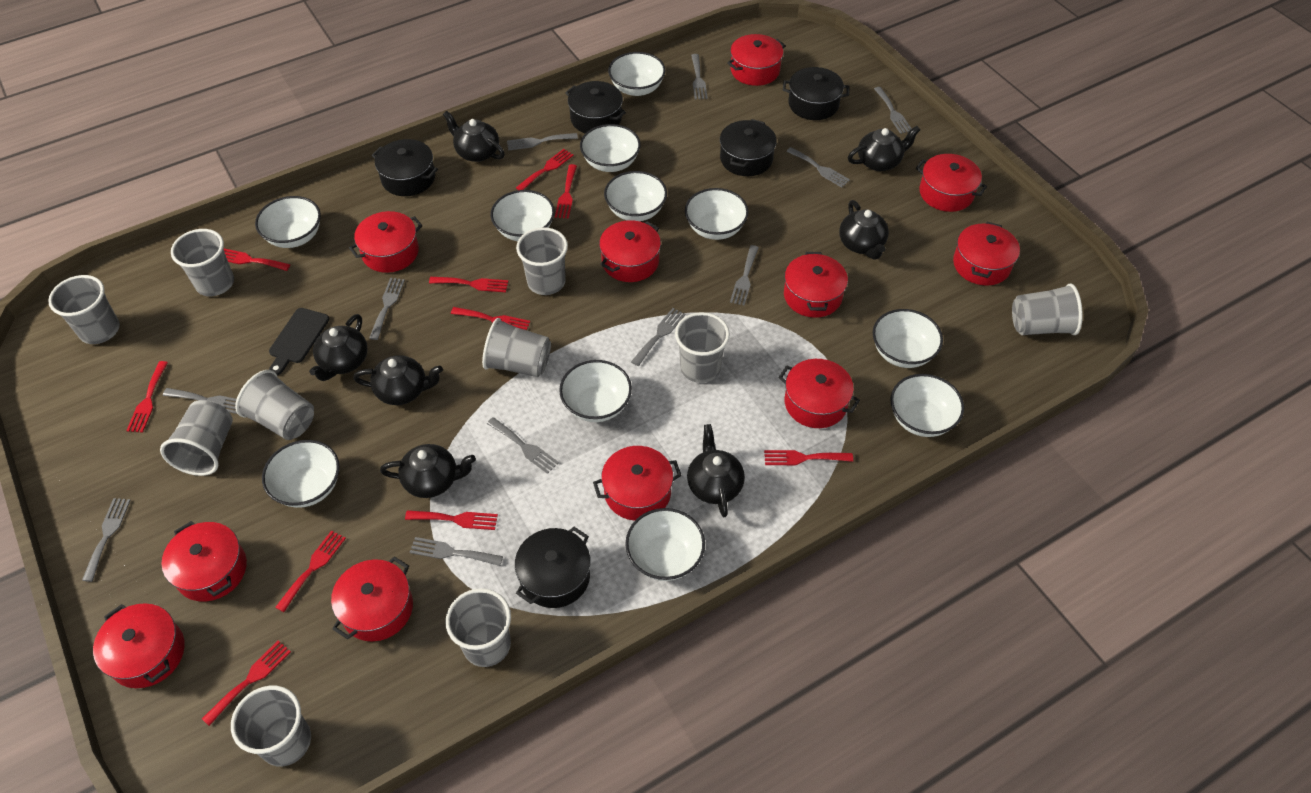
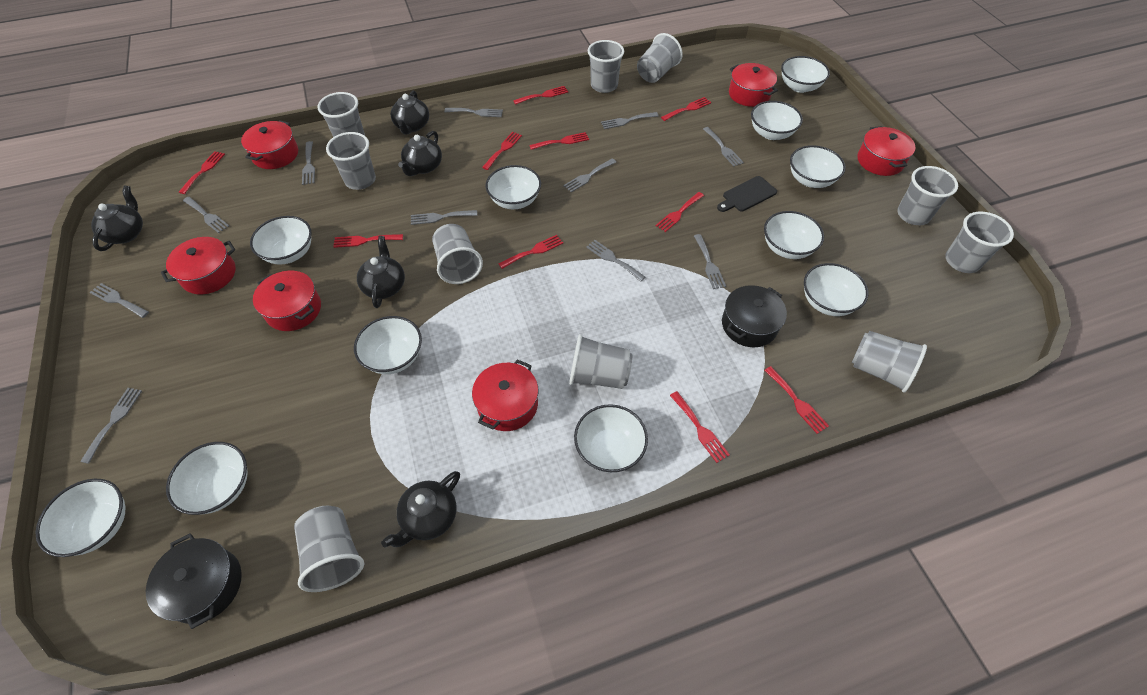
black pot: [372,139,438,196] [515,527,591,608] [565,81,626,133] [720,119,777,176] [783,67,849,120] = 5 -> [146,533,242,629] [722,285,787,347] = 2
black teapot: [309,314,368,381] [353,355,443,405] [380,444,476,498] [443,111,505,162] [687,424,745,517] [839,200,889,260] [848,126,920,171] = 7 -> [91,186,143,251] [357,236,405,308] [381,471,460,548] [390,91,429,134] [398,131,442,176] = 5
red pot: [93,603,185,688] [161,521,247,601] [331,556,413,641] [349,211,423,273] [593,446,682,521] [599,220,661,282] [727,34,786,86] [778,359,860,428] [784,252,848,318] [916,154,987,212] [953,222,1020,286] = 11 -> [161,237,236,295] [241,120,298,169] [253,271,321,331] [472,359,538,431] [729,63,778,107] [857,126,915,176] = 6

